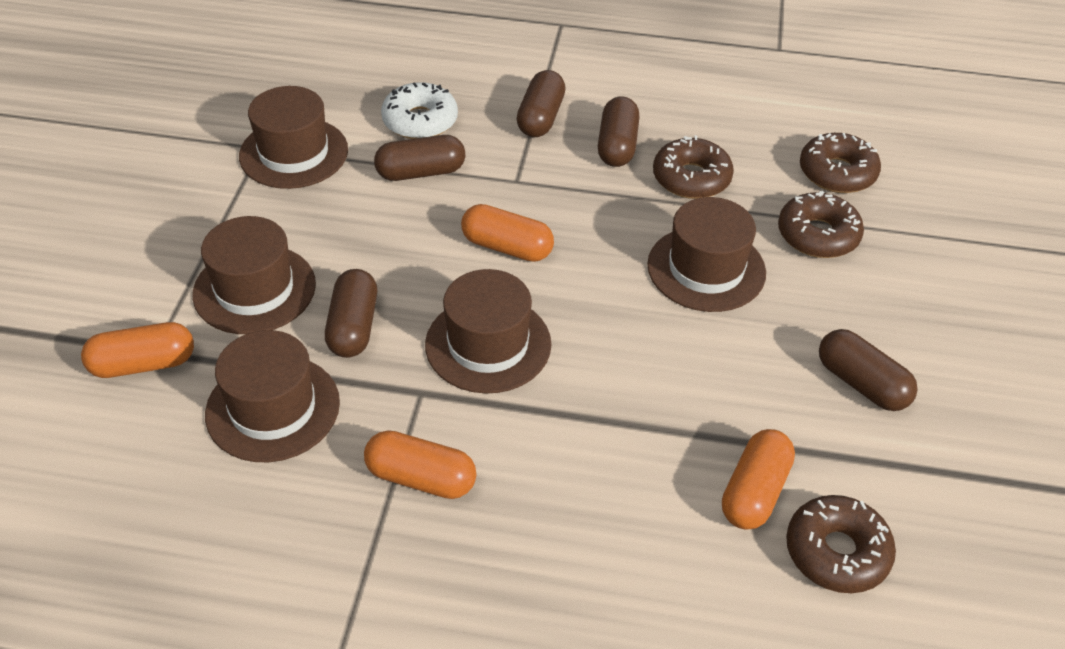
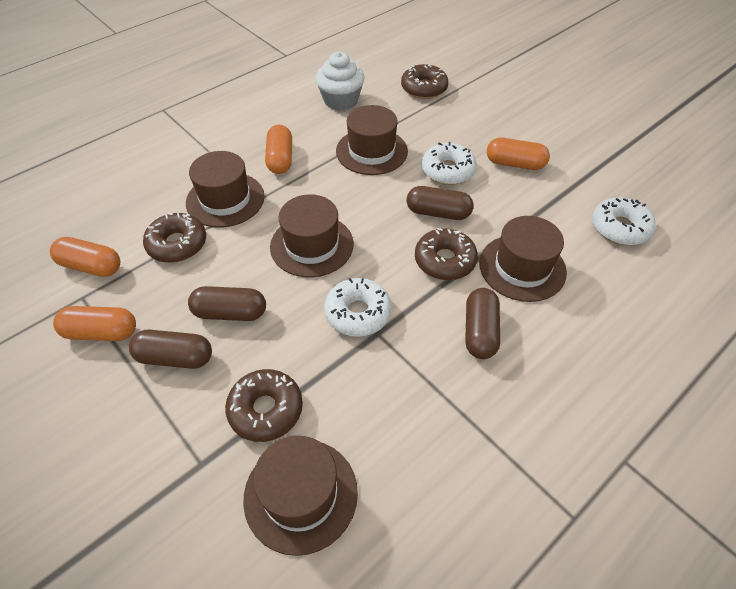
brown capsule: [325,269,377,358] [374,135,465,181] [517,70,565,137] [598,96,639,167] [819,329,918,411] = 5 -> [129,330,212,369] [188,286,266,321] [407,186,473,220] [465,288,500,359] = 4
white cupcake: none = 0 -> [316,52,364,110] = 1
white donut: [381,82,458,139] = 1 -> [324,278,392,337] [422,142,477,185] [592,197,656,245] = 3

